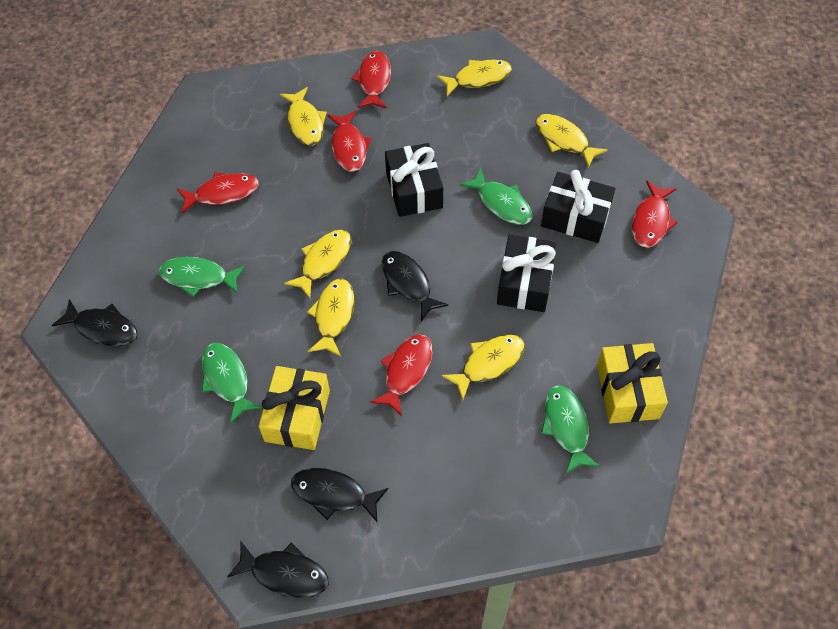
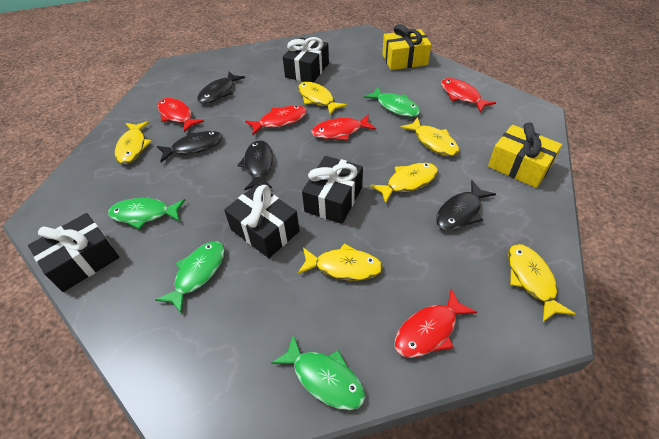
black gift: [385,143,443,217] [497,235,557,312] [541,170,615,243] = 3 -> [28,213,119,292] [224,185,300,258] [283,37,329,83] [302,156,363,224] = 4

